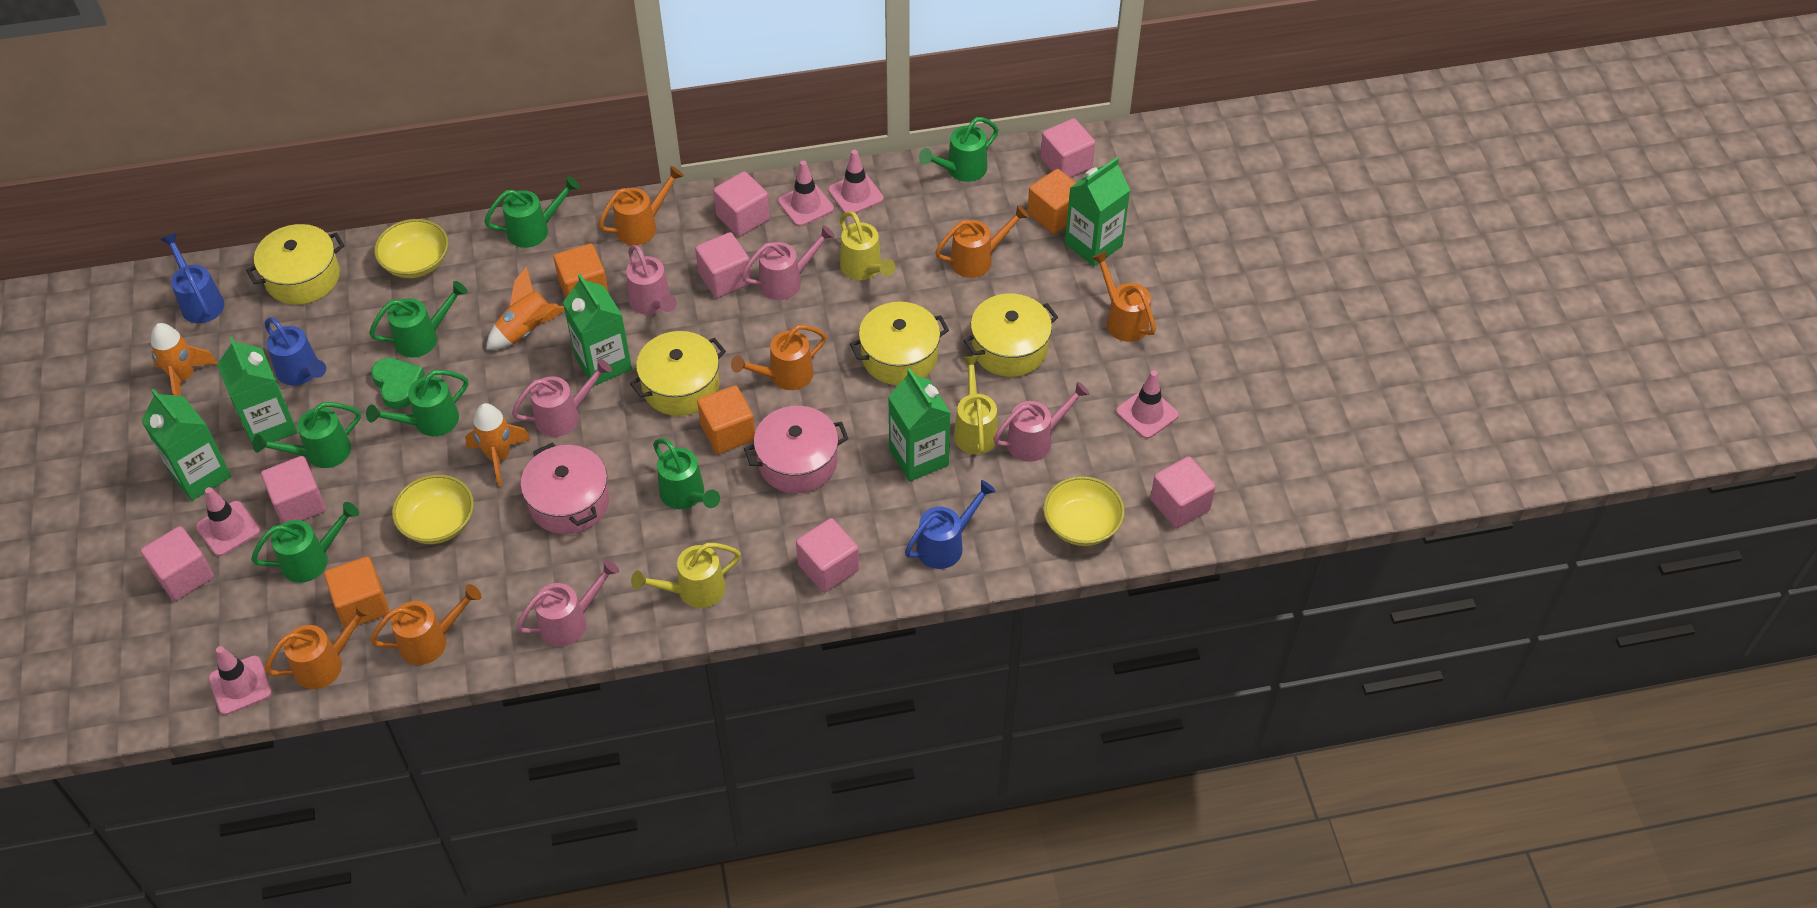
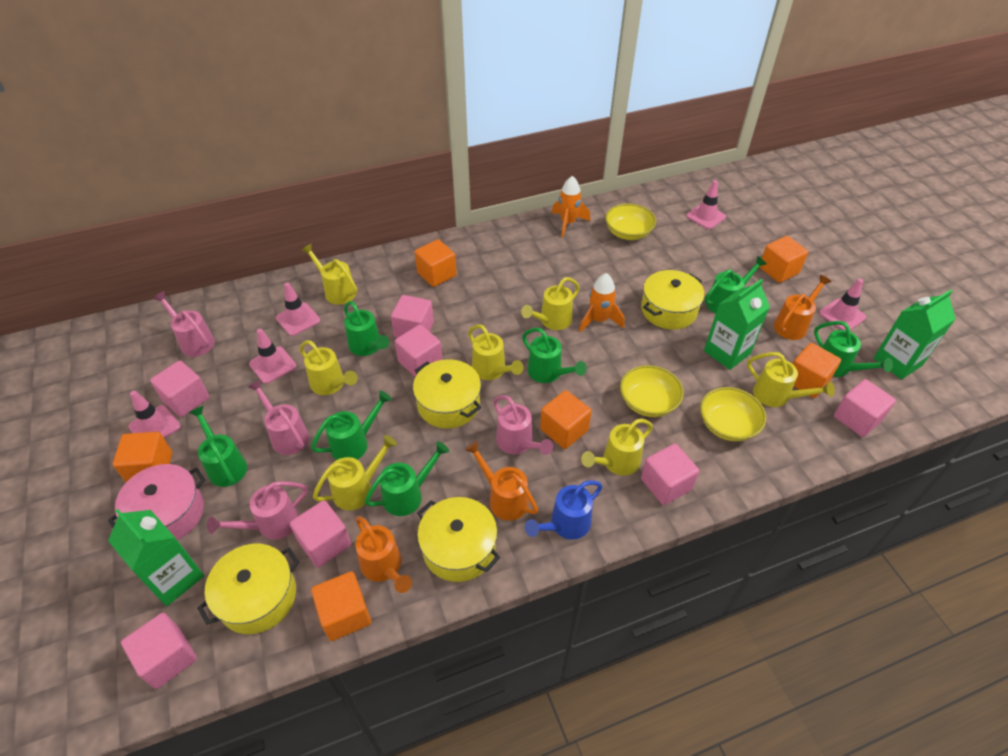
blue watering can: [160,233,224,323] [265,317,326,385] [905,480,996,569] = 3 -> [525,480,603,540] = 1
green carton: [141,388,232,501] [217,336,298,446] [563,274,632,386] [888,368,950,482] [1065,157,1130,266] = 5 -> [108,509,204,606] [704,279,770,370] [873,290,956,379] = 3
green heart: [371,358,425,409] = 1 -> none = 0
orange cube: [324,557,389,628] [554,244,609,298] [697,385,755,454] [1027,169,1076,234] = 4 -> [113,432,172,482] [311,571,371,641] [415,239,457,287] [540,390,592,449] [759,236,808,283] [793,343,841,398] = 6
orange rocket: [151,323,218,396] [465,403,531,487] [487,267,565,349] = 3 -> [552,176,590,237] [579,273,625,333] = 2
orange watering can: [264,601,373,689] [370,584,481,665] [598,166,684,245] [731,325,827,390] [935,205,1029,278] [1092,251,1156,342] = 6 -> [355,516,412,593] [465,441,538,521] [774,275,832,340] = 3
pink pot: [520,443,609,534] [744,406,848,493] = 2 -> [108,464,206,540] = 1
pink watering can: [512,359,612,437] [516,559,619,647] [626,245,677,315] [741,225,835,300] [993,382,1090,462] = 5 -> [153,291,215,357] [207,481,308,539] [248,379,309,455] [493,395,553,455] = 4
yellow watering can: [631,543,741,608] [840,211,896,280] [954,356,998,454] = 3 -> [300,340,358,395] [301,244,357,305] [313,435,397,510] [468,324,524,380] [521,277,580,330] [581,419,653,476] [747,352,835,407] = 7

